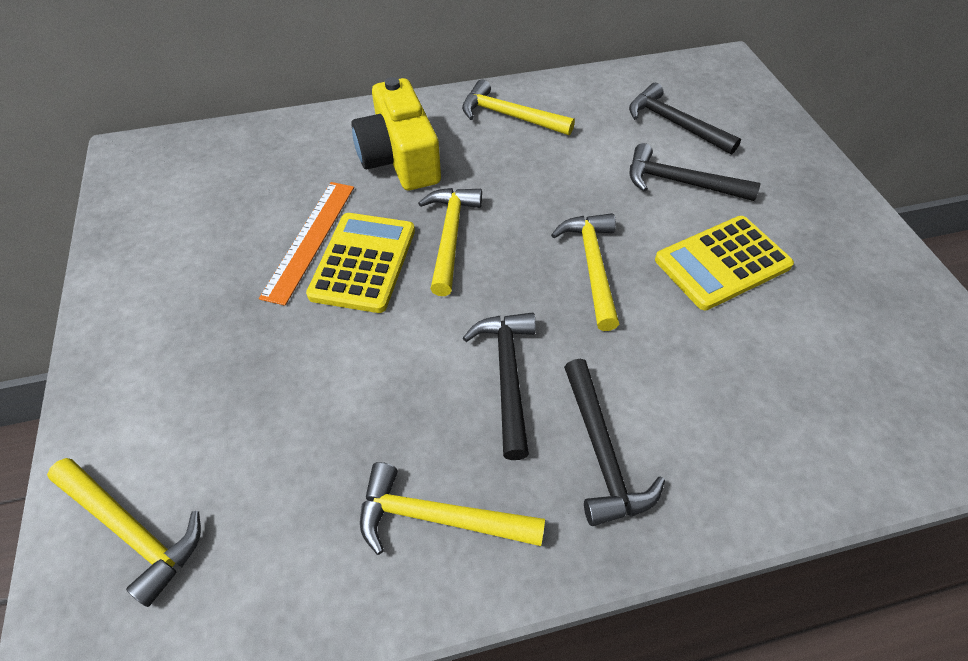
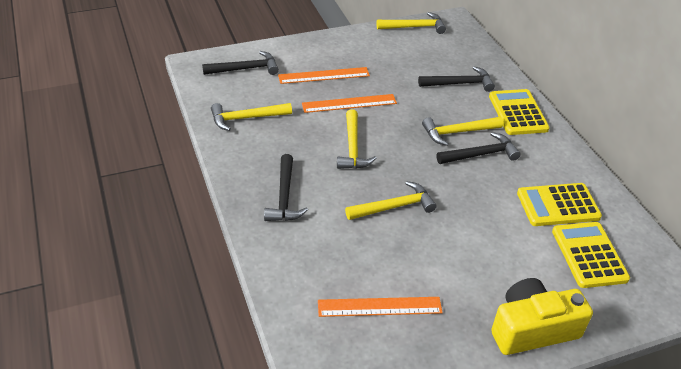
orange ruler: [259,182,354,306] = 1 -> [278,67,370,84] [302,94,397,113] [318,297,443,317] = 3
yellow calculator: [306,213,415,313] [655,216,794,310] = 2 -> [489,89,550,135] [517,183,602,226] [552,222,630,288] = 3

